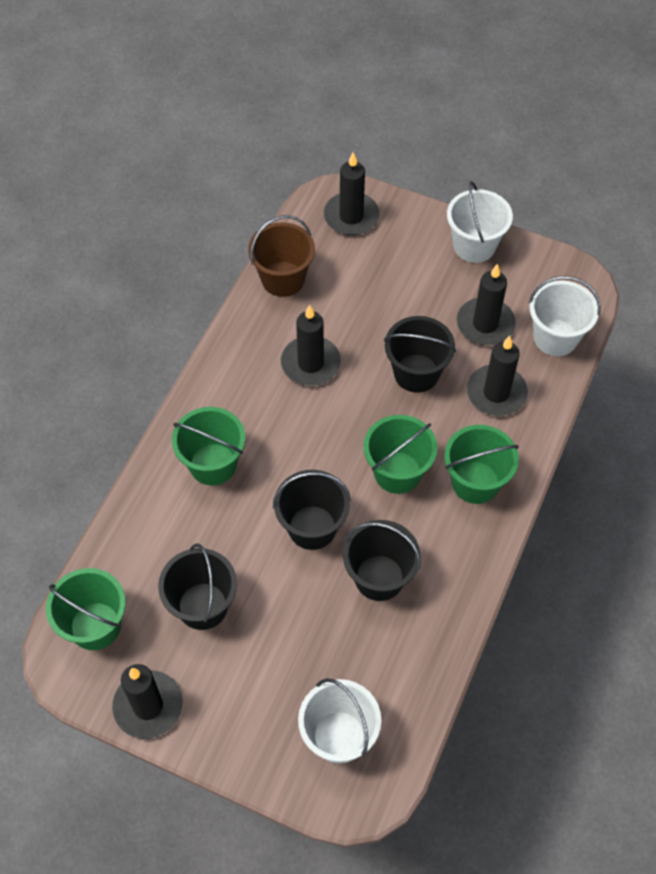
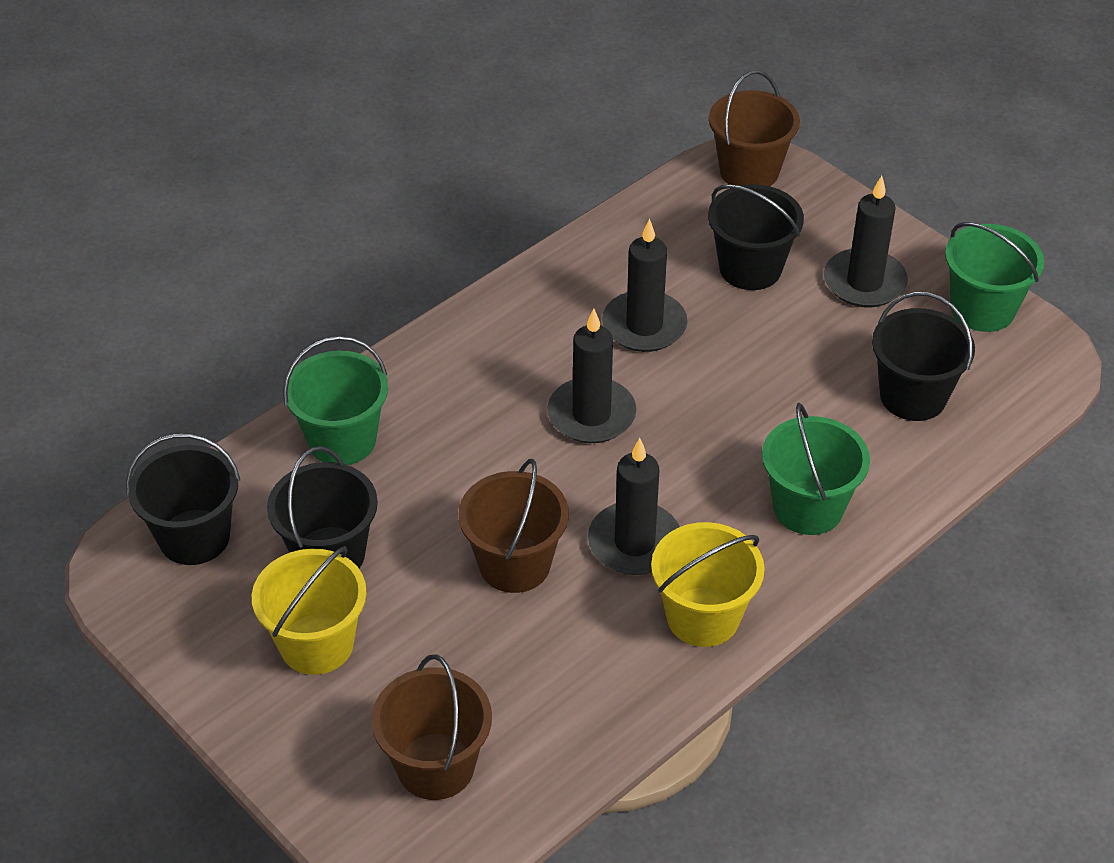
black candle: [112,664,183,739] [281,305,341,386] [324,152,379,236] [457,264,516,345] [467,336,528,416] = 5 -> [547,309,636,443] [588,438,680,575] [602,218,688,352] [824,176,908,308] = 4
brown bucket: [248,215,315,297] = 1 -> [371,654,492,800] [458,459,569,593] [709,70,800,186] = 3
green bucket: [46,568,126,650] [172,407,245,486] [364,415,437,494] [444,425,519,504] = 4 -> [283,336,388,465] [762,403,870,535] [945,222,1044,332] = 3
white bucket: [298,678,381,764] [447,181,513,263] [529,276,601,356] = 3 -> none = 0
yellow bucket: none = 0 -> [252,546,367,675] [651,522,765,647] = 2

